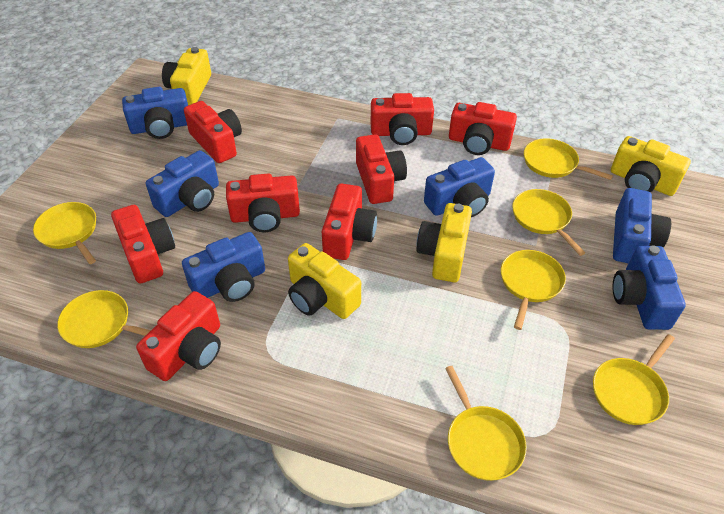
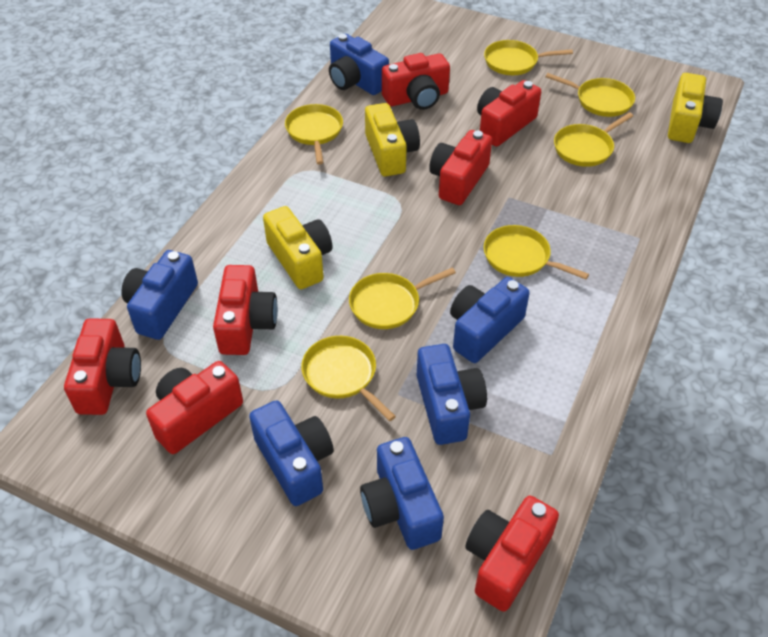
red camera: [111,205,175,284] [136,291,221,381] [184,101,242,163] [226,173,300,232] [322,183,377,260] [356,134,407,204] [371,93,434,145] [449,102,517,155] = 8 -> [64,318,141,415] [146,361,243,454] [213,265,278,355] [382,53,450,110] [429,130,492,205] [465,496,559,612] [477,80,541,147] = 7
yellow camera: [162,47,211,105] [288,243,361,319] [416,203,472,282] [611,136,691,196] = 4 -> [263,206,332,289] [365,103,420,176] [668,73,723,143] = 3

